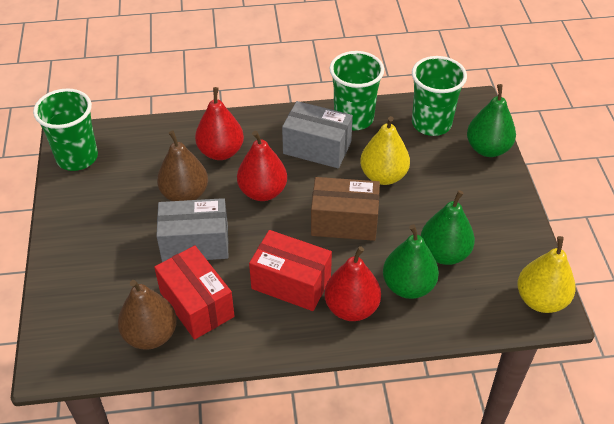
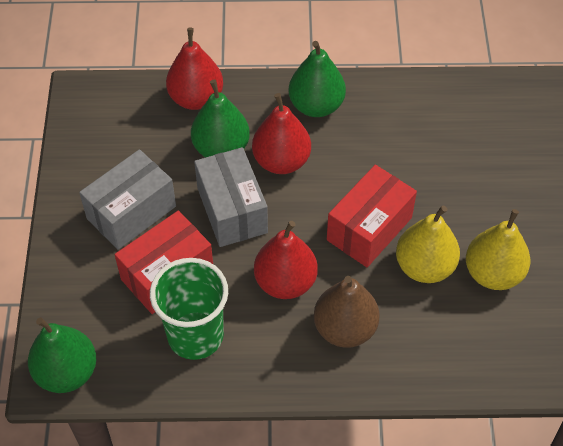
brown box: [311,177,380,241] = 1 -> none = 0
brown pear: [118,280,177,350] [157,130,208,201] = 2 -> [314,276,380,348] = 1
green cup: [33,88,98,171] [329,51,384,130] [412,56,467,136] = 3 -> [150,258,228,360] = 1

